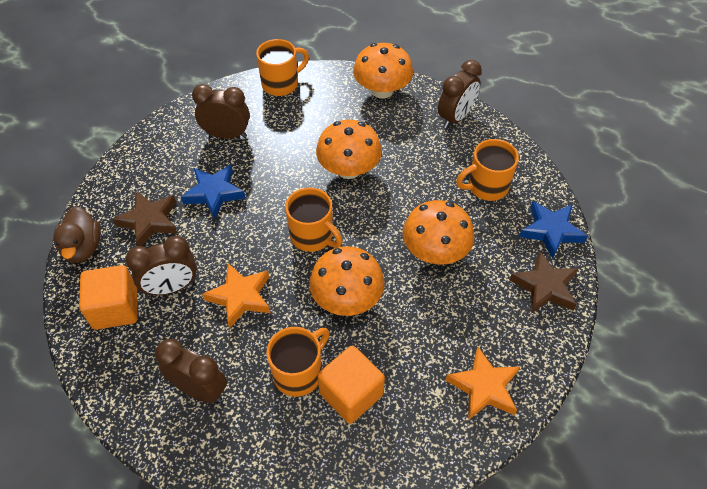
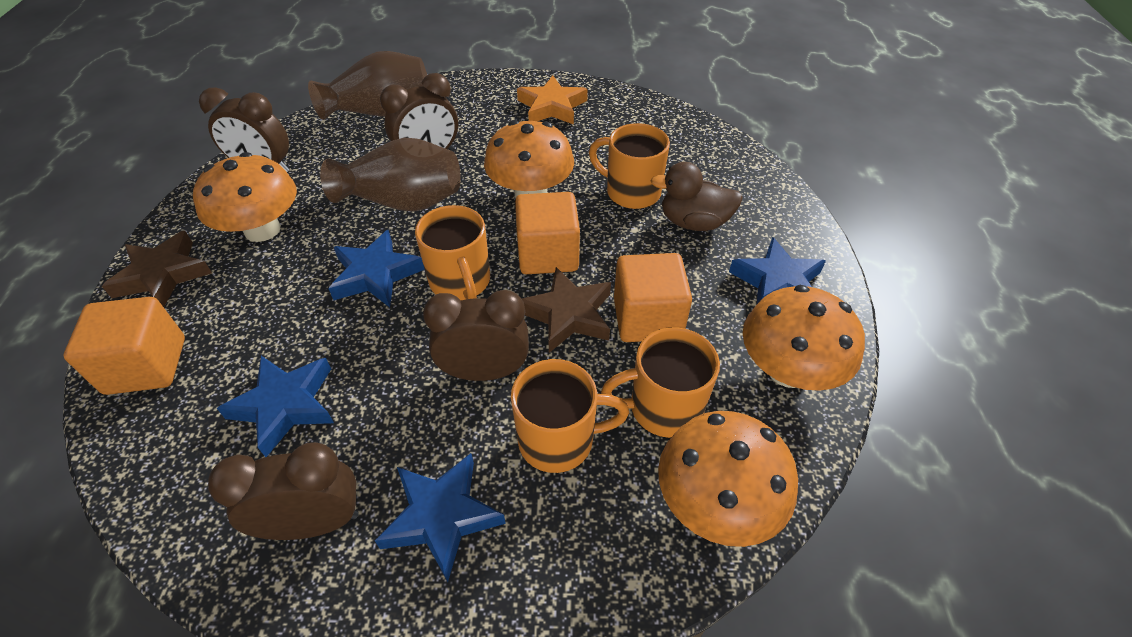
blue star: [181,165,245,219] [519,201,588,259] = 2 -> [217,356,334,457] [328,230,425,307] [375,453,506,582] [729,237,826,304] = 4
brown vase: none = 0 -> [308,51,427,120] [320,138,461,212] = 2
orange cube: [79,265,137,330] [317,345,385,424] = 2 -> [64,297,185,395] [515,192,580,274] [614,253,692,342] = 3
orange star: [202,263,270,329] [446,347,520,420] = 2 -> [517,75,588,124] = 1

